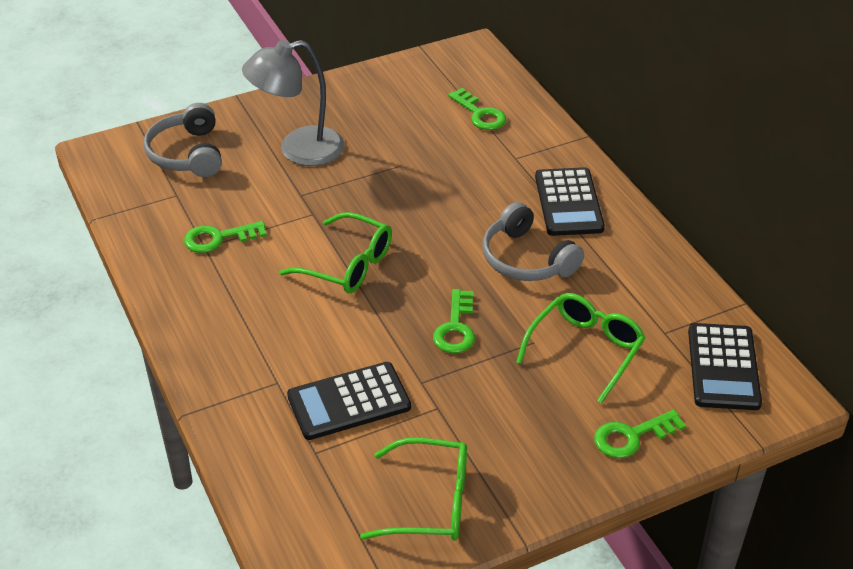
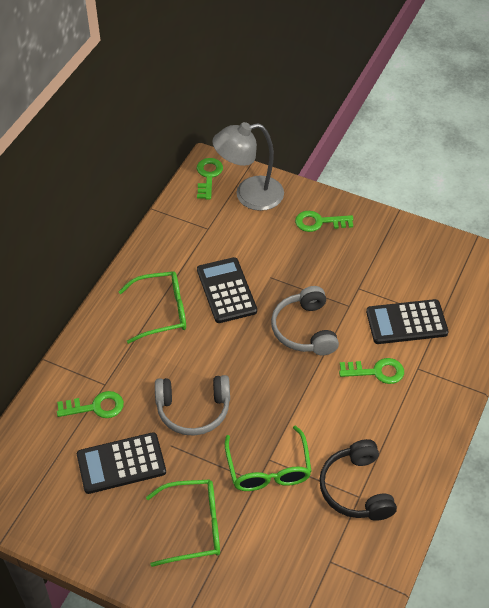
black headphones: none = 0 -> [319,439,397,521] = 1

